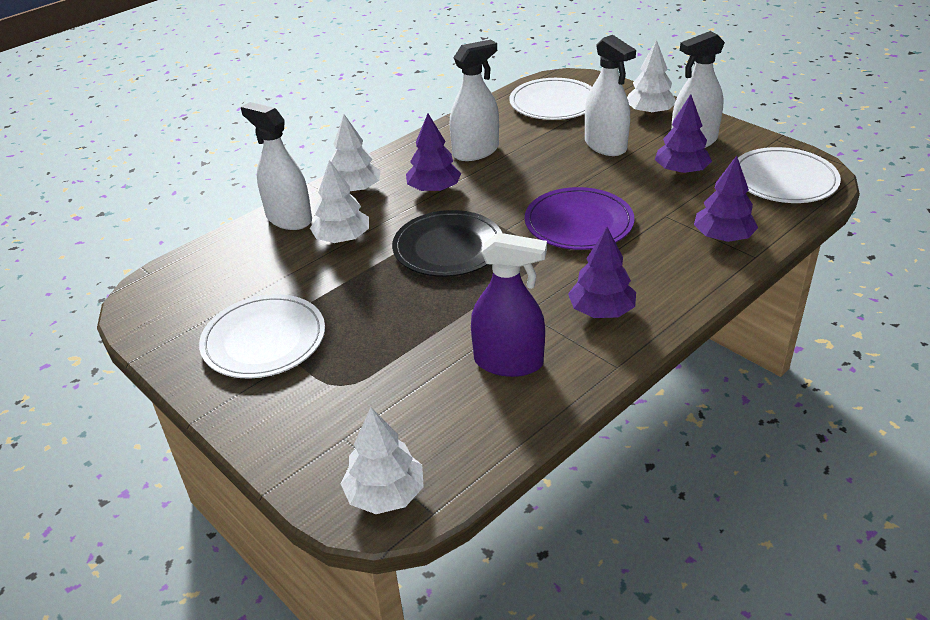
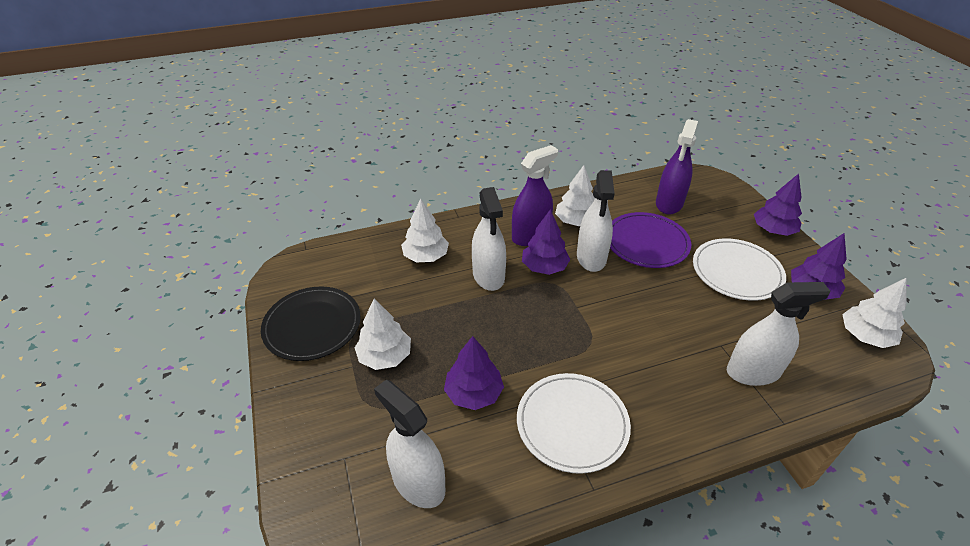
purple spray bottle: [471,233,547,377] = 1 -> [512,145,558,246] [656,119,698,214] = 2
white plate: [199,294,325,378] [509,78,592,120] [738,147,841,203] = 3 -> [517,373,631,474] [693,239,786,301] = 2

